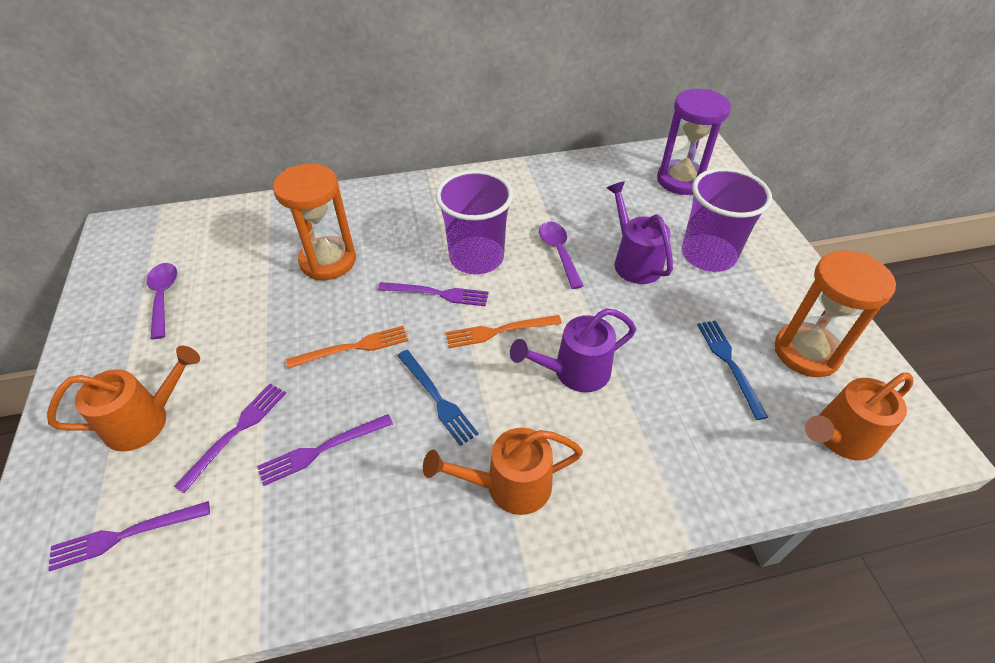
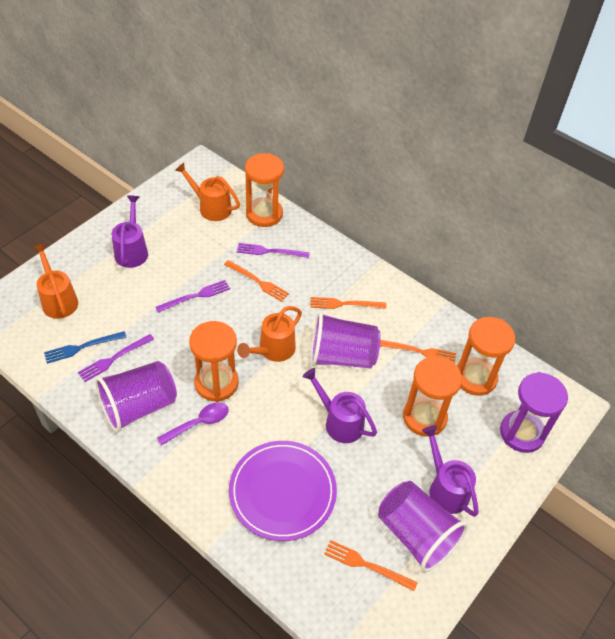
blue fork: [397,350,479,446] [697,320,768,420] = 2 -> [44,331,126,364] = 1
orange fork: [286,326,408,369] [446,315,562,348] = 2 -> [224,260,289,302] [310,297,386,309] [324,540,418,591] [380,340,456,364] = 4
orange hourglass: [273,164,356,280] [775,250,896,377] = 2 -> [189,321,239,402] [245,153,284,227] [403,356,462,437] [457,317,515,396] = 4
purple cup: [435,170,513,274] [682,168,772,272] = 2 -> [95,361,177,432] [311,312,381,368] [378,481,468,572] = 3
purple fork: [48,501,210,571] [174,384,286,493] [257,414,393,486] [378,282,489,306] = 4 -> [78,334,154,382] [156,280,230,313] [237,243,310,258] = 3
purple plate: none = 0 -> [229,441,337,541] = 1
purple spoon: [147,263,177,339] [539,222,584,289] = 2 -> [157,402,229,446] = 1
purple watering can: [510,308,636,392] [607,181,673,284] = 2 -> [112,196,148,268] [303,368,377,443] [422,426,479,517] = 3

